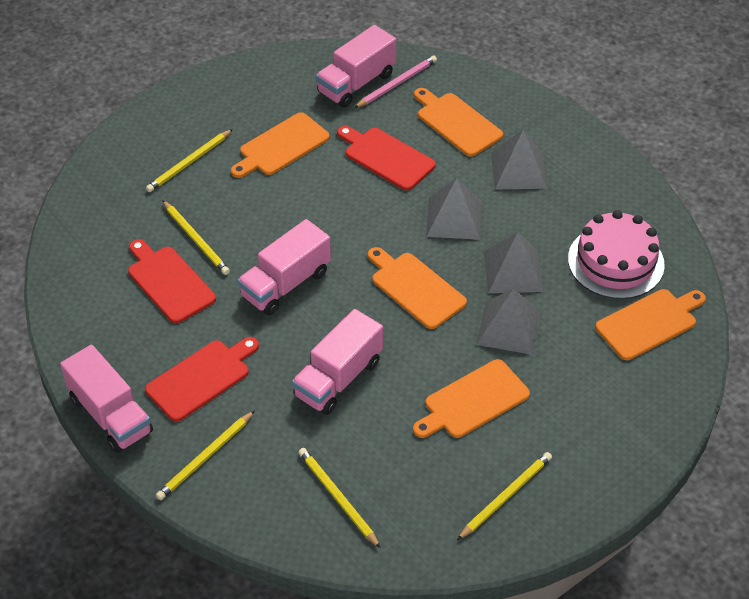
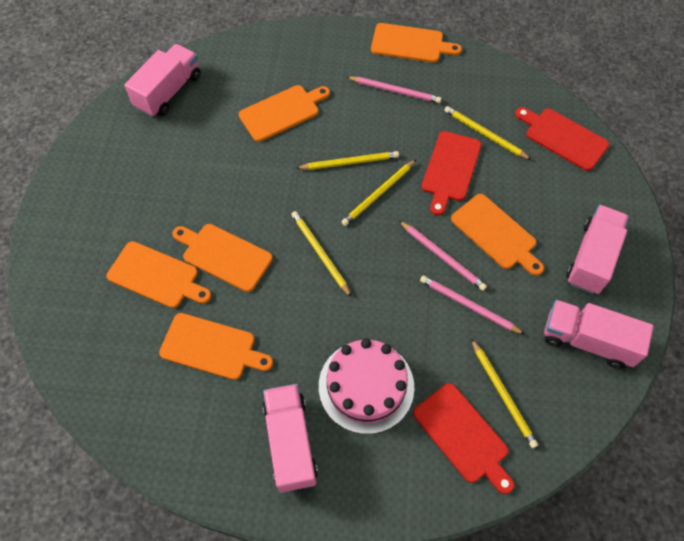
grey pyramid: [426,178,481,240] [476,288,541,355] [484,232,544,293] [491,130,547,189] = 4 -> none = 0
orange cutting board: [231,112,330,178] [368,247,467,329] [413,359,530,438] [414,88,503,157] [595,289,706,360] = 5 -> [107,241,211,308] [159,313,273,380] [172,224,273,292] [239,85,330,142] [371,23,462,63] [451,194,544,276] = 6
pink pencil: [354,56,437,108] = 1 -> [347,77,442,103] [399,221,487,291] [420,275,525,335] = 3

